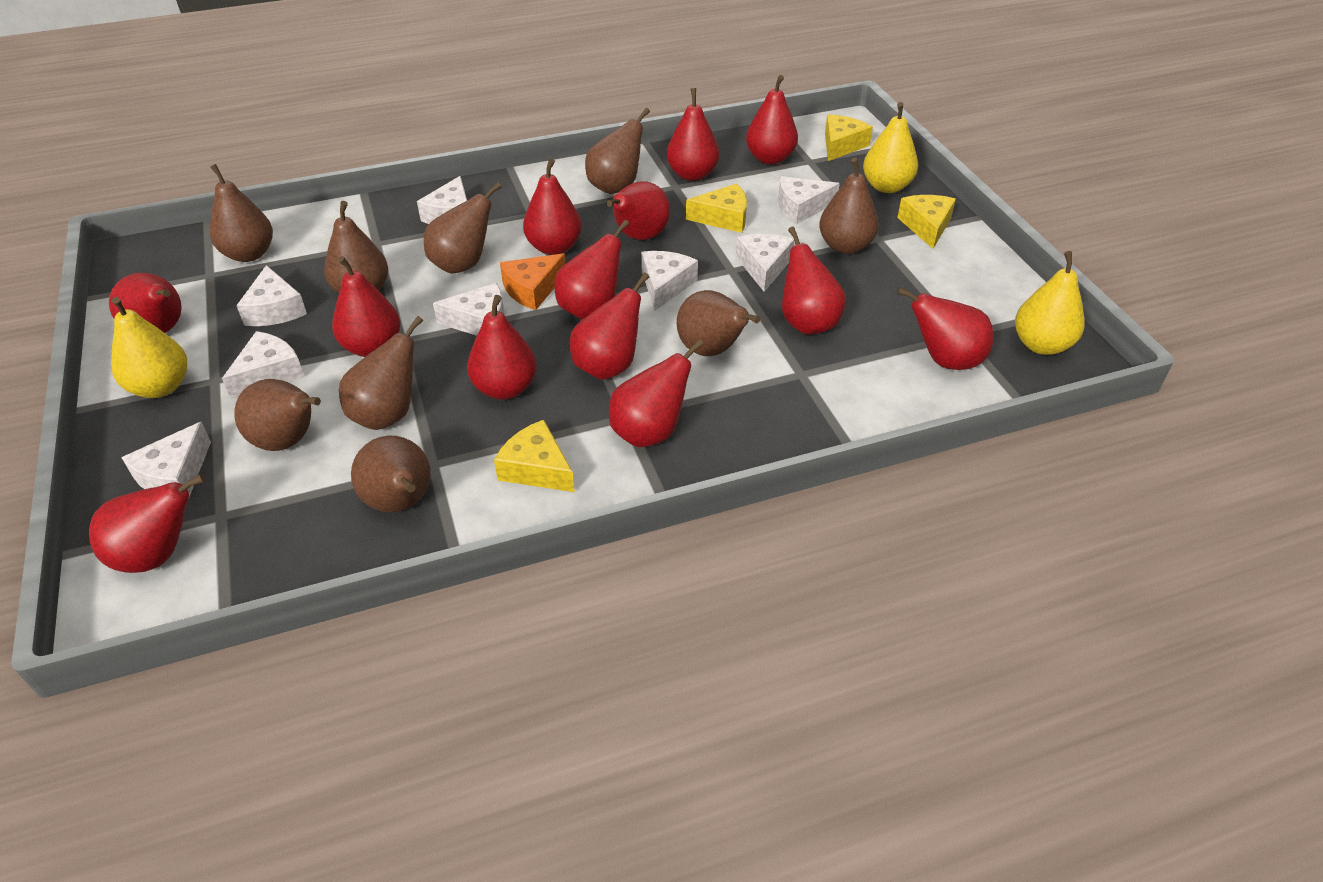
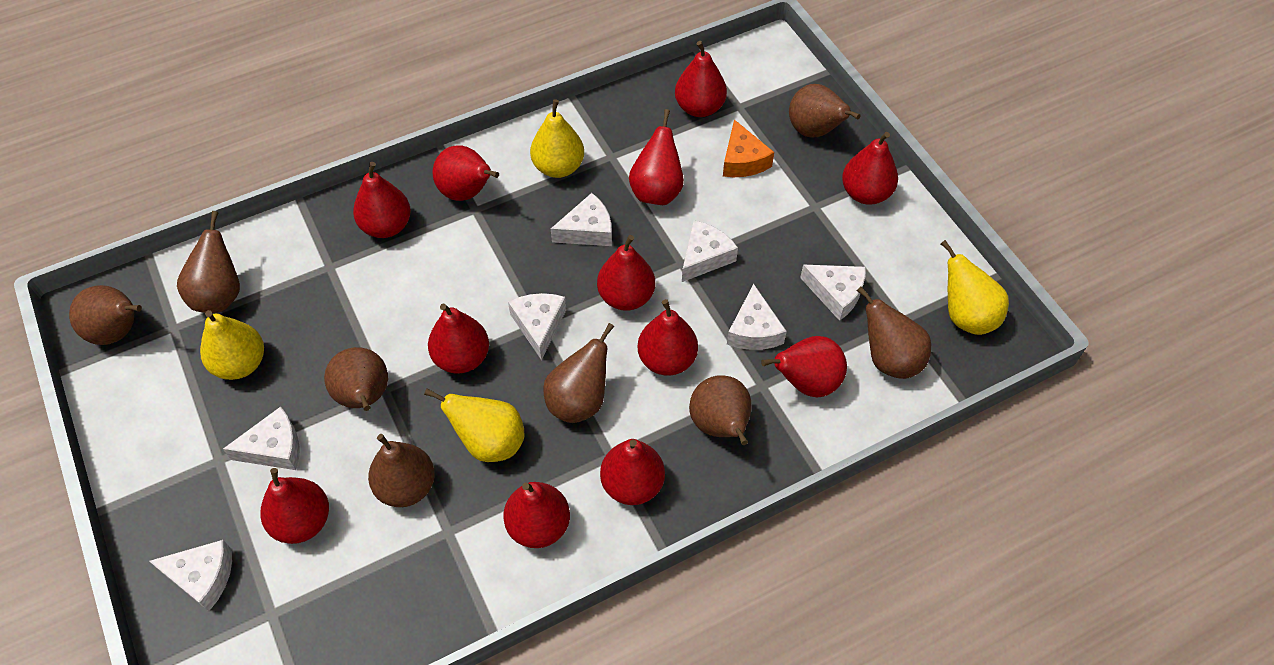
brown pear: [210,164,273,262] [234,379,321,451] [324,201,388,293] [339,316,423,430] [351,436,431,512] [424,182,502,274] [585,108,650,194] [677,290,760,356] [819,158,879,254] = 9 -> [69,285,142,345] [177,211,240,313] [324,347,388,411] [368,434,435,507] [543,323,614,423] [689,375,751,445] [789,84,861,137] [857,287,931,379] = 8
red pear: [89,474,205,573] [109,273,182,333] [332,256,400,357] [467,295,537,400] [523,158,582,255] [554,220,629,320] [570,273,649,380] [607,181,670,240] [609,339,704,447] [667,88,719,181] [746,75,798,164] [782,227,846,334] [897,287,994,370] = 13 -> [261,468,329,544] [353,162,411,238] [428,303,489,374] [432,146,499,201] [503,482,570,548] [597,235,655,311] [600,439,665,505] [629,109,684,205] [638,299,698,376] [675,41,727,117] [761,336,847,397] [842,132,898,205] = 12
white cheese: [121,422,211,500] [222,331,305,399] [236,265,307,326] [417,176,467,224] [433,283,505,336] [641,251,698,310] [736,234,794,292] [778,176,840,224] = 8 -> [149,540,232,611] [223,407,300,470] [508,293,566,360] [551,193,612,246] [682,220,738,282] [727,284,787,350] [800,265,866,321] = 7
yellow cheese: [494,420,575,492] [686,183,747,233] [825,114,873,161] [897,195,956,249] = 4 -> none = 0
yellow pear: [111,297,187,398] [863,102,918,193] [1015,251,1085,355] = 3 -> [200,310,264,380] [424,389,524,462] [530,99,584,178] [941,240,1009,335] = 4

